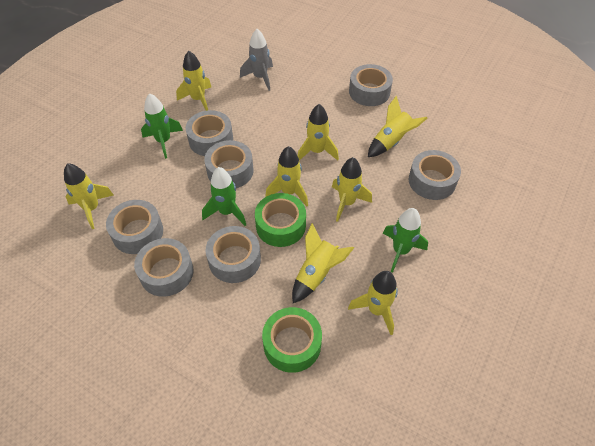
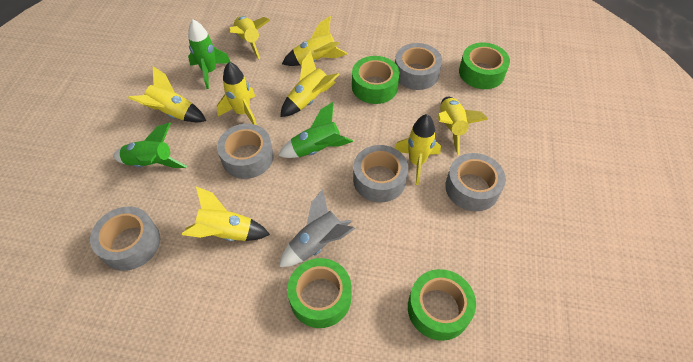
green tape: [255,193,306,247] [262,307,322,373] = 2 -> [287,258,352,328] [352,56,400,104] [408,269,476,341] [459,42,510,89] = 4
grey tape: [106,200,163,254] [134,238,193,297] [186,110,233,156] [204,140,254,188] [206,226,261,283] [349,64,393,106] [409,150,461,200] = 7 -> [90,206,160,271] [217,124,274,179] [353,145,408,202] [395,43,442,90] [445,153,506,211] = 5

